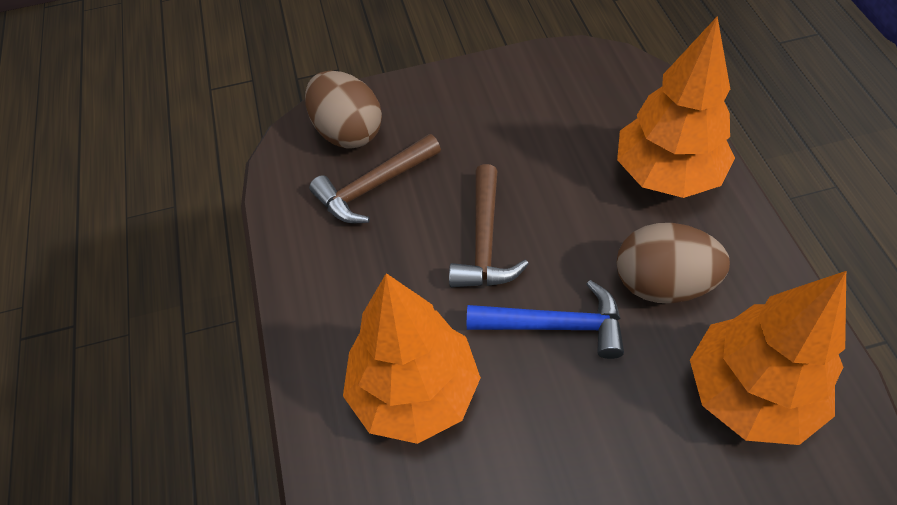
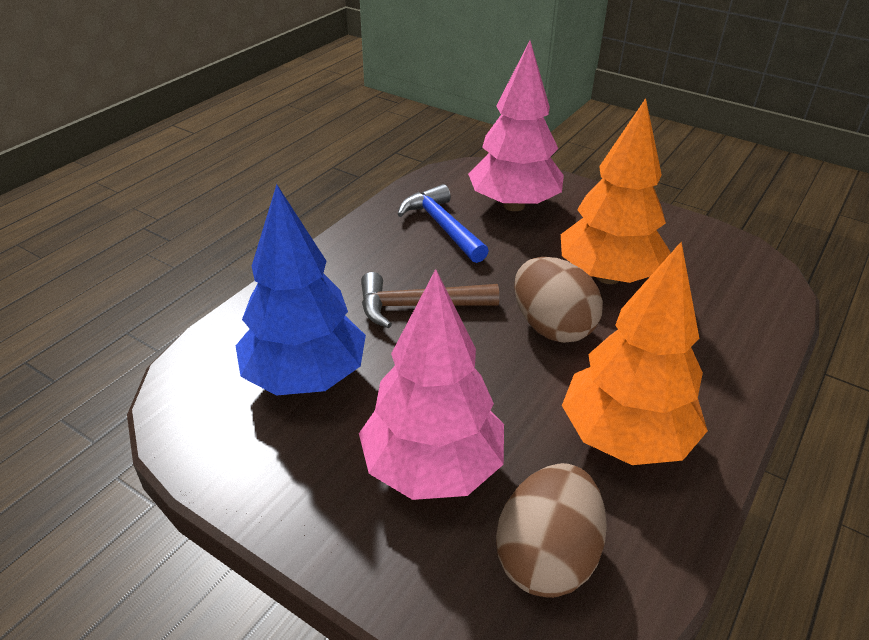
blue tree: none = 0 -> [236,184,366,396] = 1
brown hammer: [309,134,441,224] [449,164,529,287] = 2 -> [361,272,499,328] = 1
orange tree: [343,273,481,444] [617,16,735,198] [690,271,846,445] = 3 -> [561,98,671,284] [562,242,708,465] = 2
pink tree: none = 0 -> [359,269,504,500] [468,40,564,211] = 2

